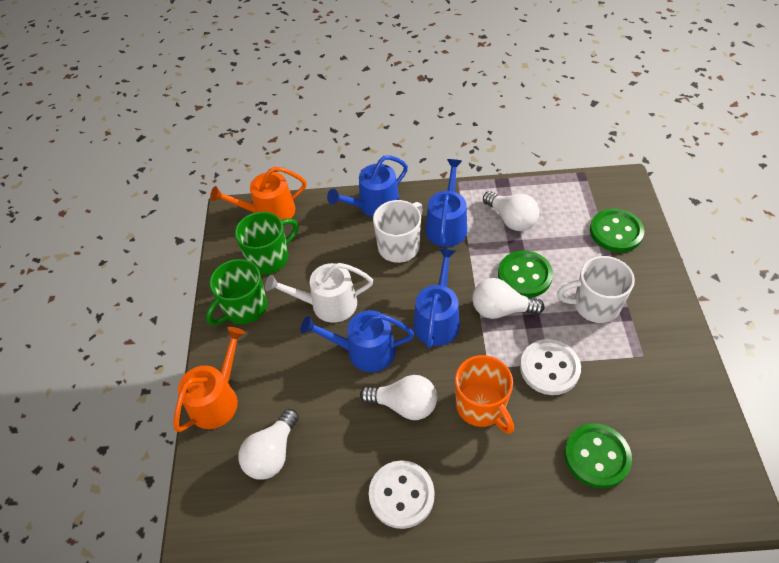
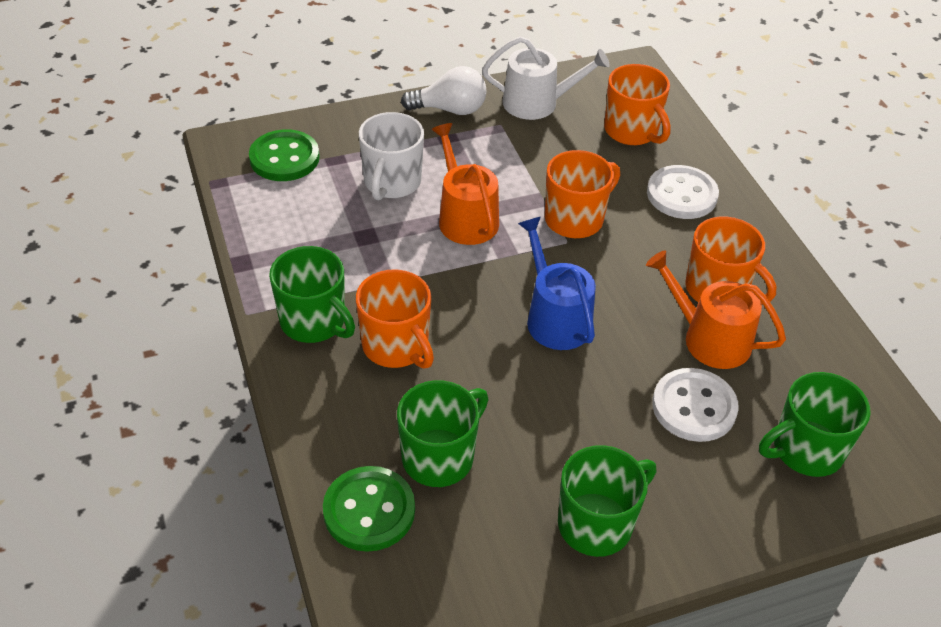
blue watering can: [301,310,414,372] [327,156,408,217] [413,248,460,348] [425,159,467,247] = 4 -> [518,217,596,350] = 1
green button: [498,250,553,298] [564,423,632,489] [590,209,644,252] = 3 -> [249,129,319,181] [323,466,415,552] = 2
green mug: [206,259,267,325] [235,212,299,274] = 2 -> [269,246,355,343] [397,380,489,487] [558,445,656,557] [759,372,871,477] = 4
orange mug: [455,355,514,434] = 1 -> [356,269,434,369] [545,150,620,238] [604,64,671,145] [685,217,776,305] = 4
white light bulb: [239,409,299,480] [360,375,437,420] [472,278,544,319] [483,191,539,231] = 4 -> [401,66,487,115] = 1
white mug: [373,200,423,263] [557,256,635,323] = 2 -> [359,112,424,200] = 1

